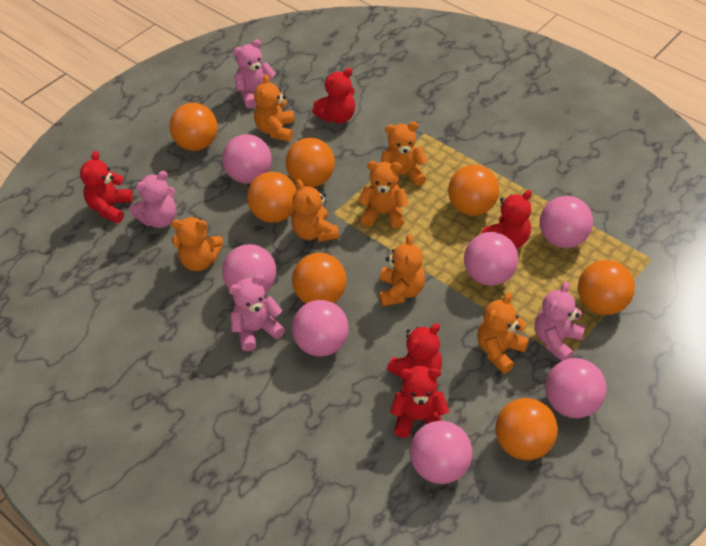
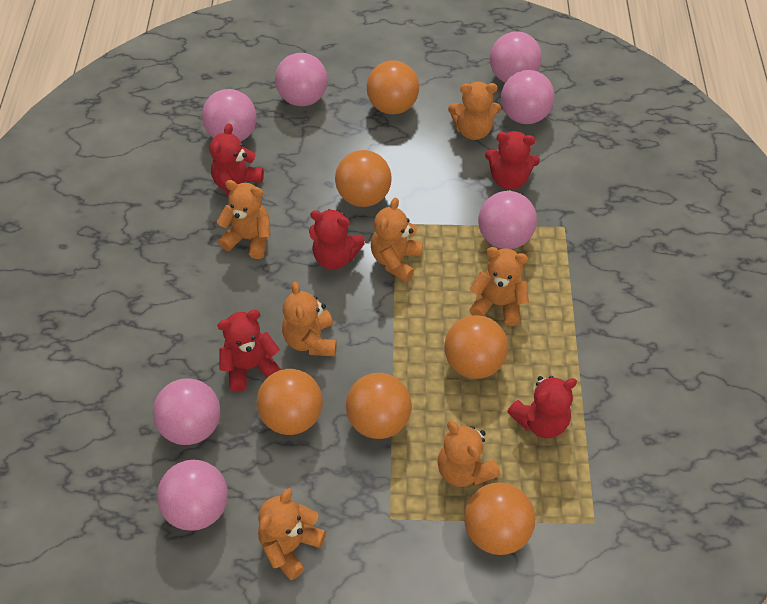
orange ball: [169,103,218,151] [247,172,297,223] [286,138,335,187] [292,253,347,304] [448,165,499,216] [495,398,558,460] [578,260,635,315] = 7 -> [257,369,323,435] [335,150,392,207] [346,373,412,439] [367,60,419,114] [444,315,508,379] [464,482,535,555] = 6
pink teddy bear: [130,171,176,228] [229,274,285,351] [233,39,276,108] [535,282,585,361] = 4 -> none = 0

